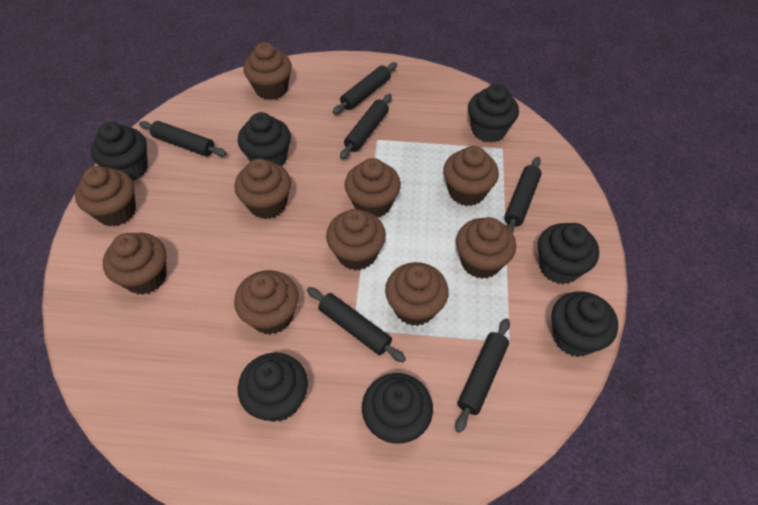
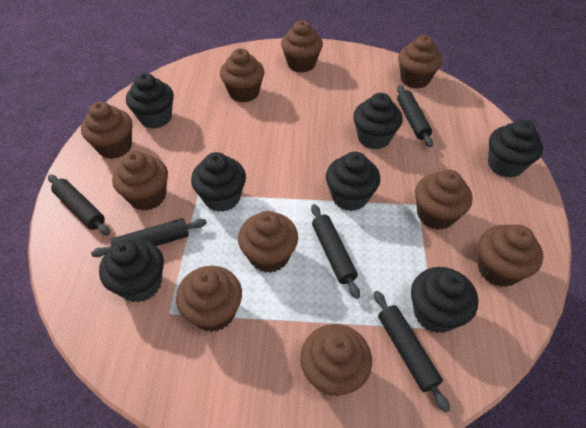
black rolling pin: [139,121,227,156] [307,287,406,362] [333,62,397,114] [340,94,392,159] [455,318,510,433] [504,157,542,233] = 6 -> [48,175,110,235] [91,218,207,257] [311,204,360,299] [374,291,450,413] [397,85,433,147] = 5

